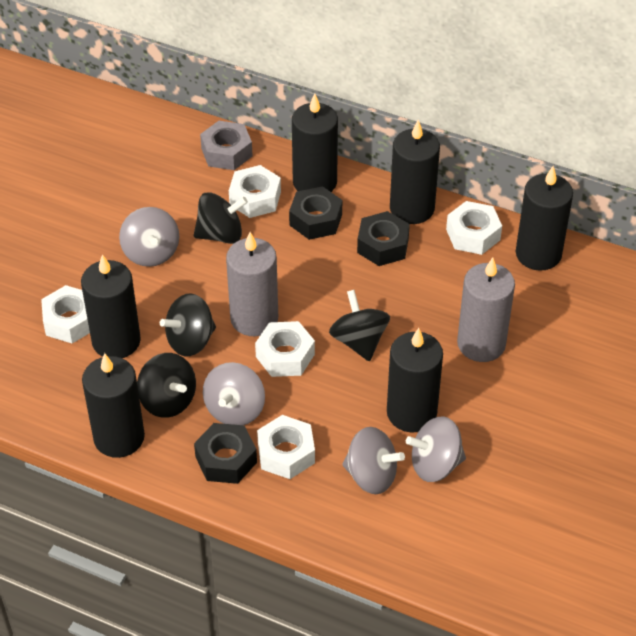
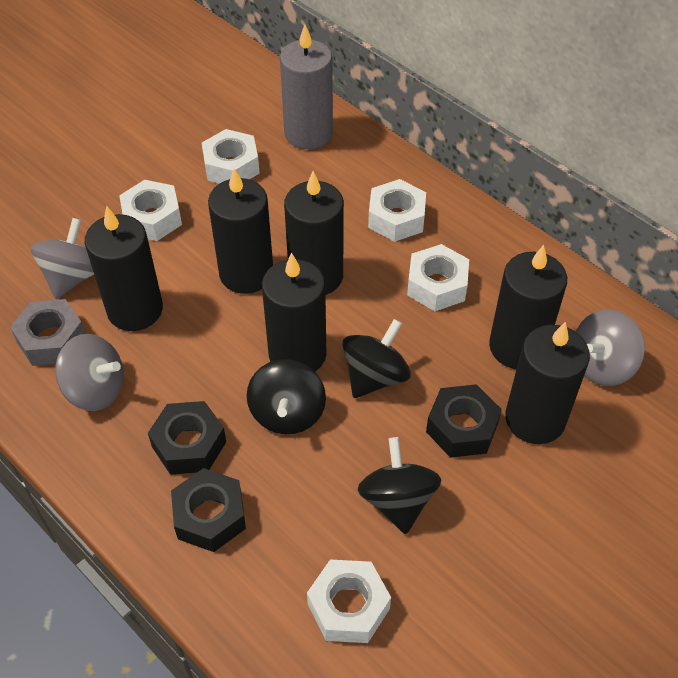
black spinning top: [137,353,196,418] [160,293,216,357] [193,192,248,244] [329,290,390,361] = 4 -> [247,359,326,434] [342,319,411,398] [358,437,441,534] = 3
grey candle: [226,232,278,336] [457,257,515,362] = 2 -> [280,25,333,149] = 1
grey spinning top: [119,207,179,267] [203,362,265,425] [342,427,405,494] [406,416,466,482] = 4 -> [31,218,94,299] [55,334,124,411] [576,309,645,386] = 3

